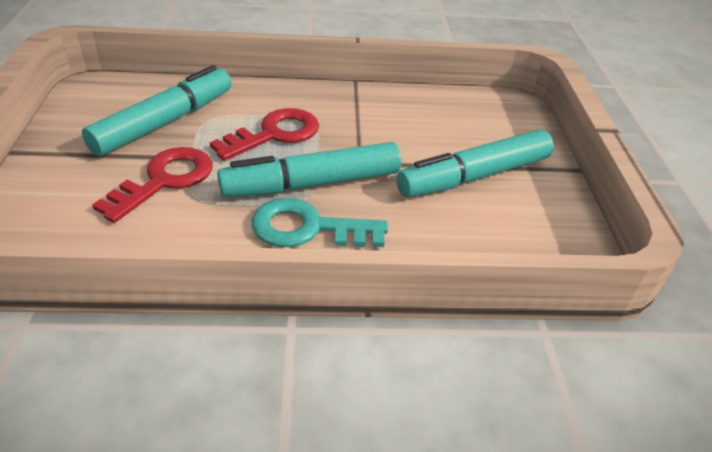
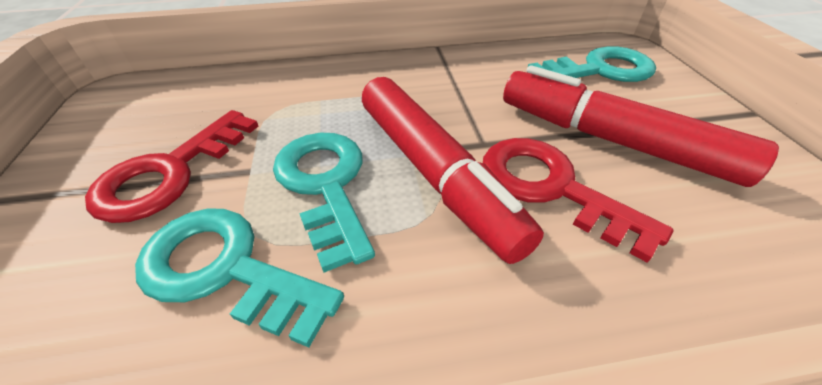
red marker: none = 0 -> [362,77,544,264] [503,65,779,187] = 2
turquoise key: [252,198,388,247] = 1 -> [135,209,344,347] [273,133,375,273] [528,46,656,82] = 3
turquoise marker: [82,65,232,156] [217,142,401,197] [396,130,554,197] = 3 -> none = 0

